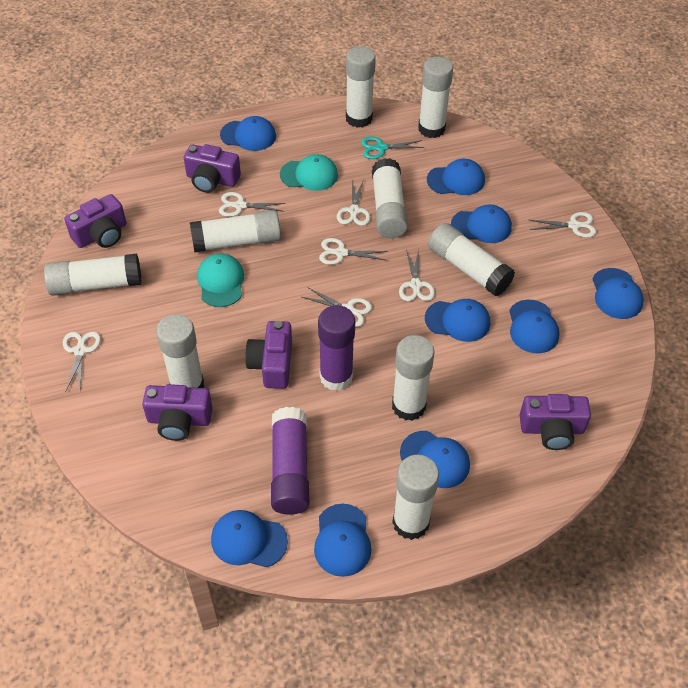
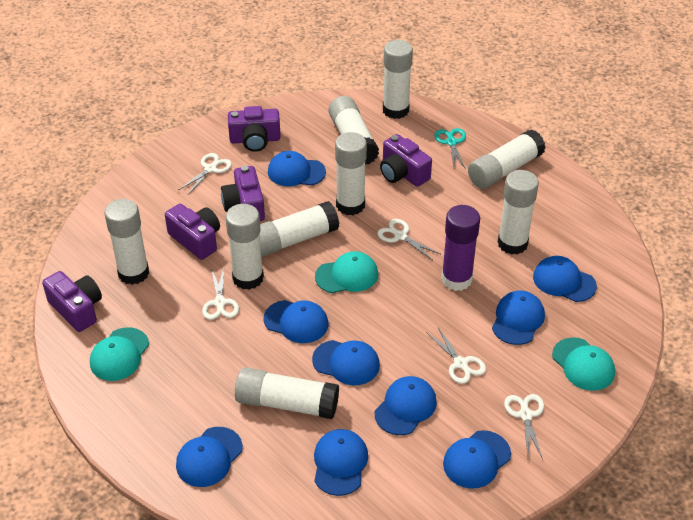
purple glue stick: [271,407,310,515] [318,305,355,391] = 2 -> [441,205,480,291] = 1
turquoise cap: [197,253,244,307] [280,154,338,191] = 2 -> [90,327,149,381] [315,251,378,293] [552,337,615,391] = 3
white scissors: [63,332,101,392] [219,192,285,217] [302,287,372,327] [319,238,388,265] [337,179,371,226] [399,249,435,301] [529,212,596,238] = 7 -> [178,153,232,195] [202,267,239,320] [377,219,440,260] [426,327,486,384] [504,394,544,459] = 5

